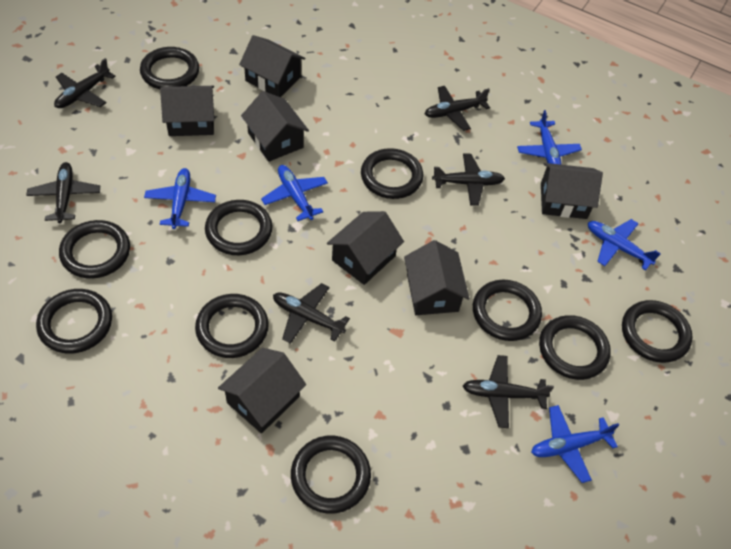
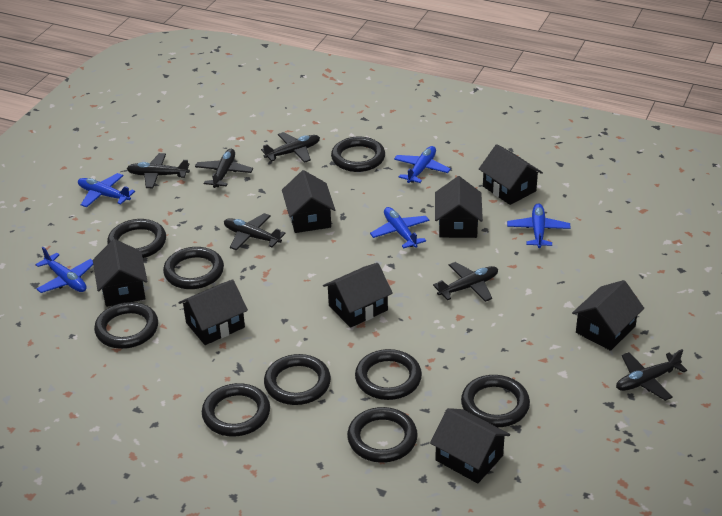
black house: [160,86,214,136] [218,348,306,433] [239,35,305,97] [241,91,309,162] [327,211,404,285] [404,240,469,315] [541,163,603,219] = 7 -> [93,239,148,307] [178,279,248,345] [282,170,335,233] [323,263,393,328] [430,408,510,484] [435,176,483,238] [479,144,543,205] [572,280,644,351] = 8
black ring: [36,289,112,354] [59,220,130,279] [140,47,199,89] [195,294,269,358] [205,200,272,255] [291,436,371,514] [361,148,423,199] [473,280,542,341] [539,315,611,380] [622,300,693,363] = 10 -> [94,302,158,349] [107,219,166,258] [163,247,224,289] [202,383,270,436] [264,354,331,405] [331,137,385,172] [347,407,418,463] [355,349,422,400] [461,375,530,427] = 9

